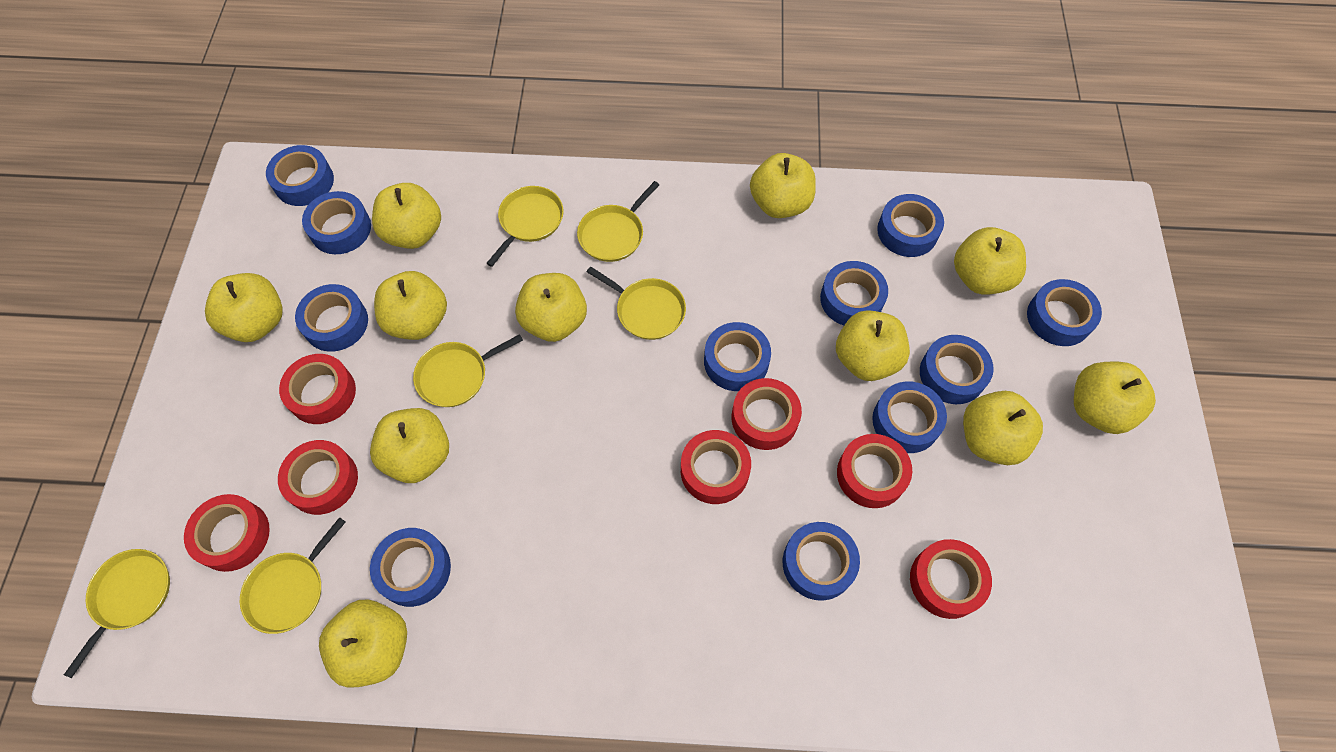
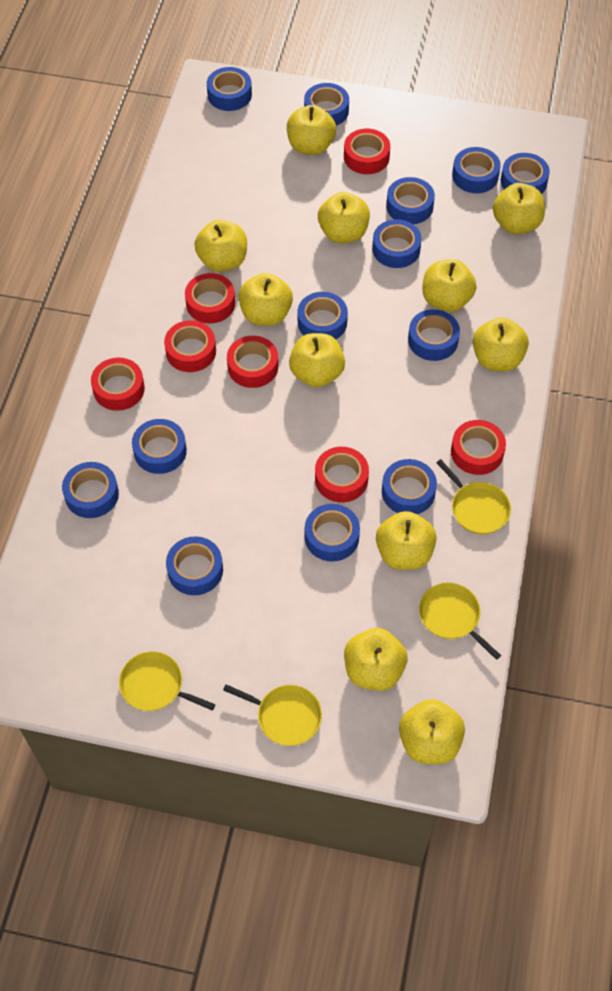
blue tape: [266,145,334,206] [295,284,368,352] [302,191,371,254] [370,528,451,607] [704,322,771,391] [783,522,860,601] [820,261,888,325] [872,381,947,453] [877,194,944,257] [920,335,993,404] [1027,279,1102,346] = 11 -> [62,462,119,518] [132,419,187,474] [166,536,223,595] [207,67,252,111] [298,292,348,339] [304,83,349,126] [305,504,360,562] [372,219,422,268] [382,459,437,514] [386,177,435,224] [408,309,460,361] [452,147,501,193] [501,153,550,194] = 13
yellow pan: [64,549,170,678] [240,517,346,634] [413,334,523,407] [486,186,564,267] [577,181,659,262] [587,266,686,340] = 6 -> [119,651,215,711] [223,684,322,746] [419,582,501,660] [436,459,511,534] = 4

